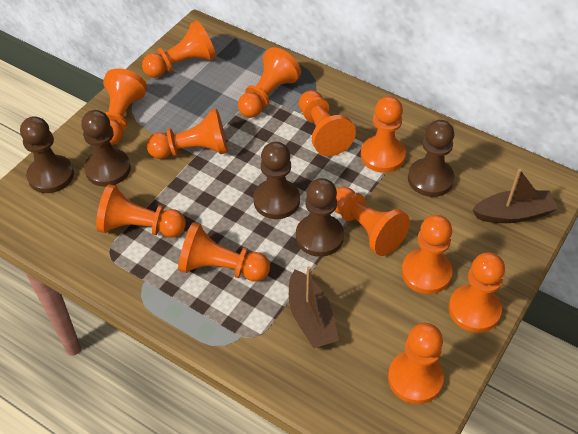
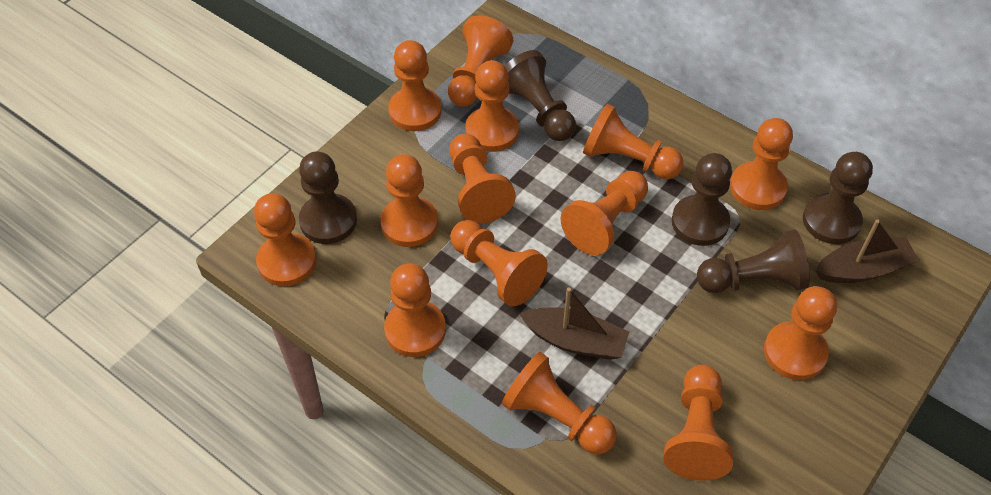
orange pawn: [96,184,186,238] [103,68,147,145] [142,21,216,78] [146,109,228,159] [178,223,270,282] [238,47,301,118] [299,90,356,156] [335,187,410,256] [361,96,406,173] [388,323,444,404] [401,215,453,294] [449,252,505,333] = 12 -> [254,193,316,286] [380,154,438,247] [384,263,446,357] [388,40,442,131] [448,15,513,107] [449,134,516,223] [450,220,548,306] [465,60,519,152] [502,352,617,454] [561,171,648,255] [583,103,684,180] [664,365,733,481] [730,118,793,210] [764,286,837,380] = 14

